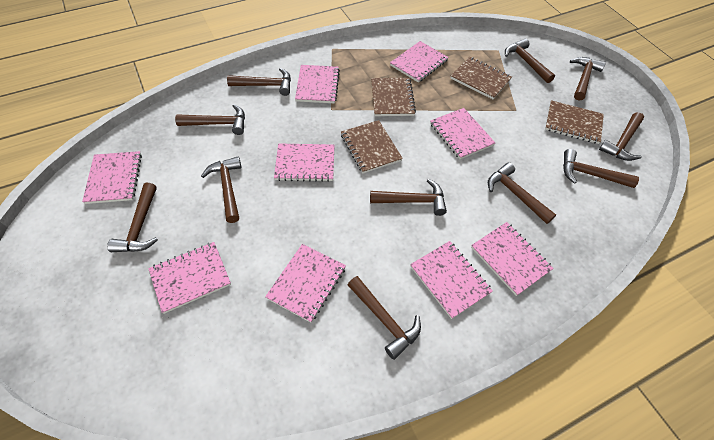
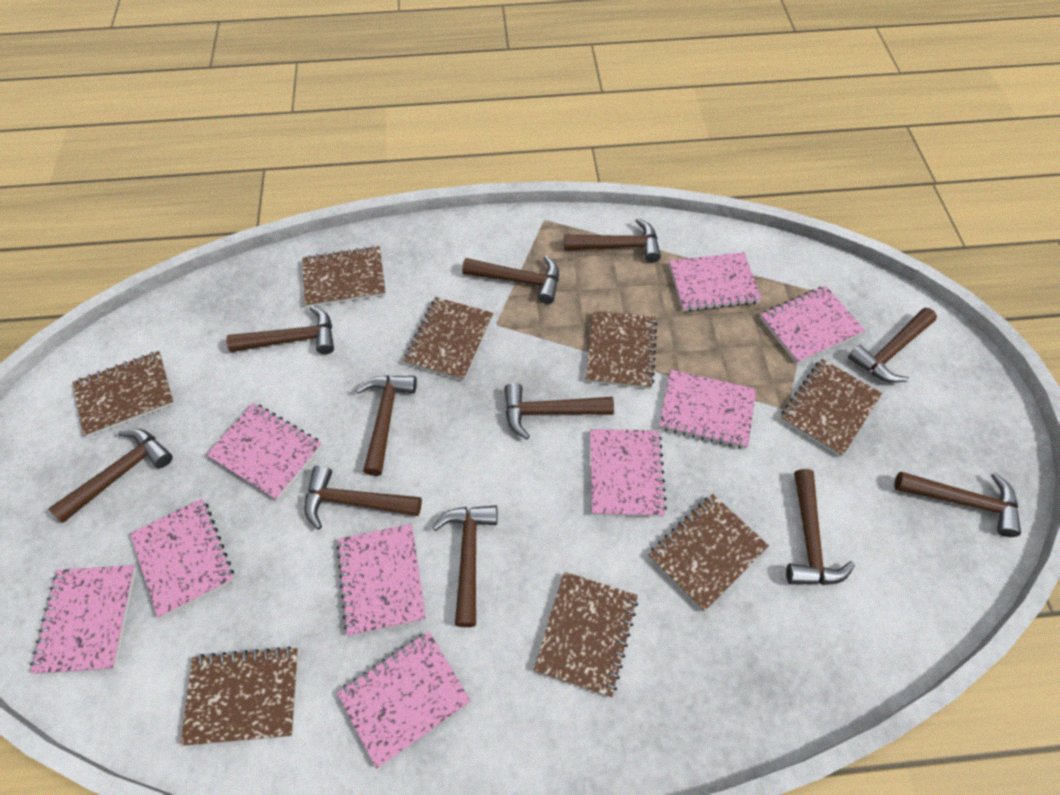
brown notebook: [341,120,403,173] [371,78,416,116] [451,57,512,99] [545,100,604,144] = 4 -> [72,351,175,437] [180,646,299,746] [302,246,386,308] [404,297,493,381] [534,572,638,697] [586,310,657,389] [648,494,769,612] [780,359,882,457] = 8

